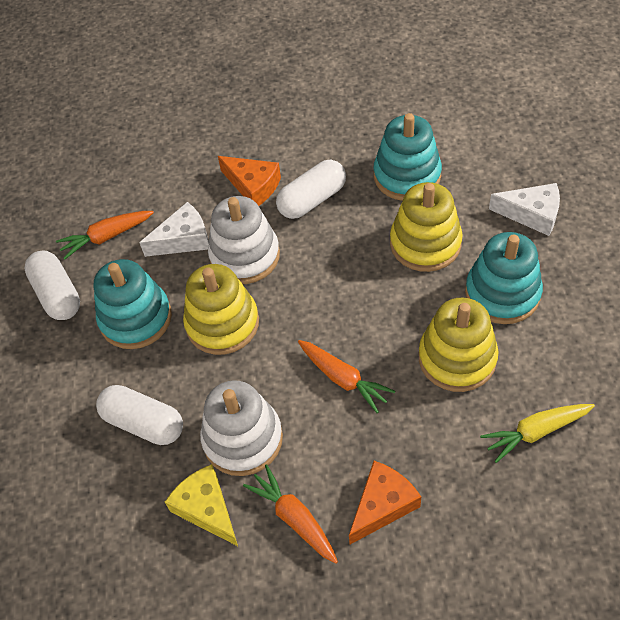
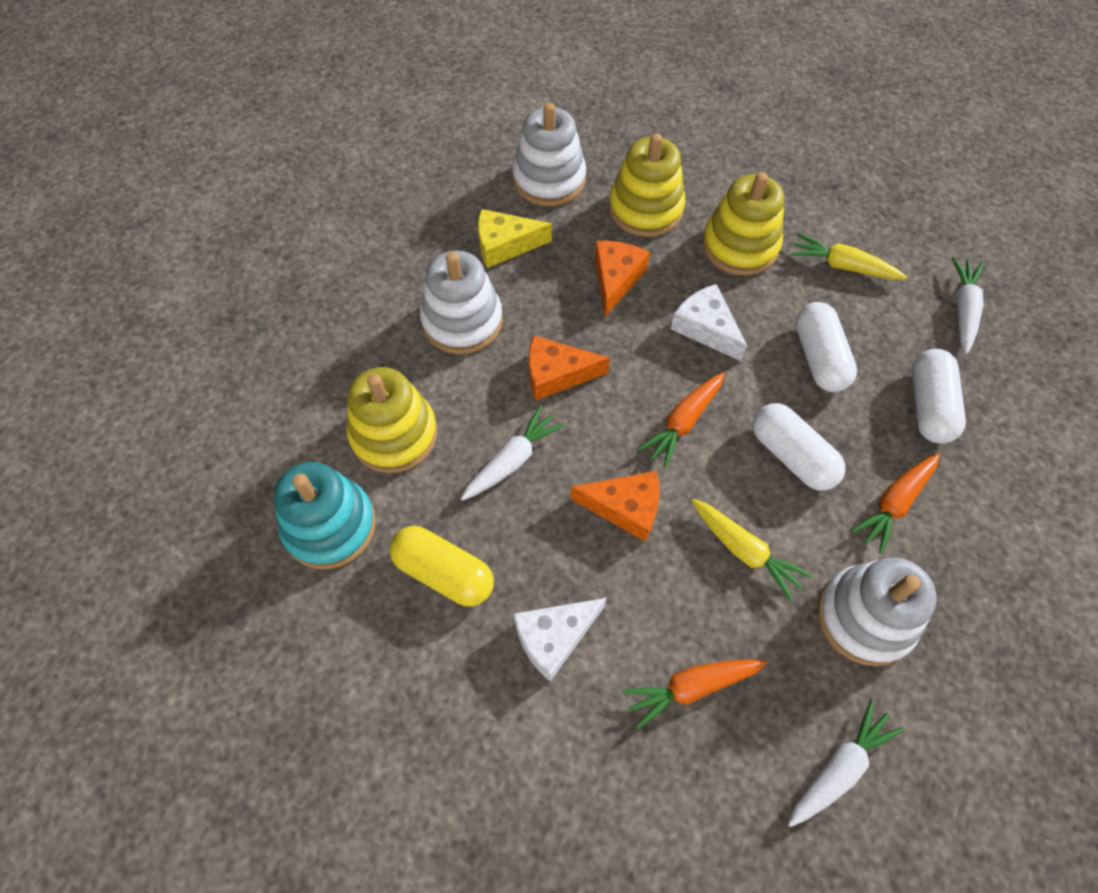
orange cheese: [218,156,281,206] [349,461,421,544] = 2 -> [529,335,610,401] [570,471,659,541] [594,241,650,317] = 3
turquoise stacking toy: [94,259,172,349] [374,113,442,201] [465,232,543,324] = 3 -> [274,462,376,569] = 1
white carrot: none = 0 -> [461,405,565,501] [788,699,904,827] [952,257,983,354] = 3
white stacking toy: [200,380,283,476] [208,196,280,284] = 2 -> [420,251,503,354] [512,103,586,206] [817,558,937,666] = 3
yellow capsule: none = 0 -> [389,526,494,607] = 1
yellow carrot: [480,404,595,463] = 1 -> [692,499,813,601] [791,233,907,280] = 2

